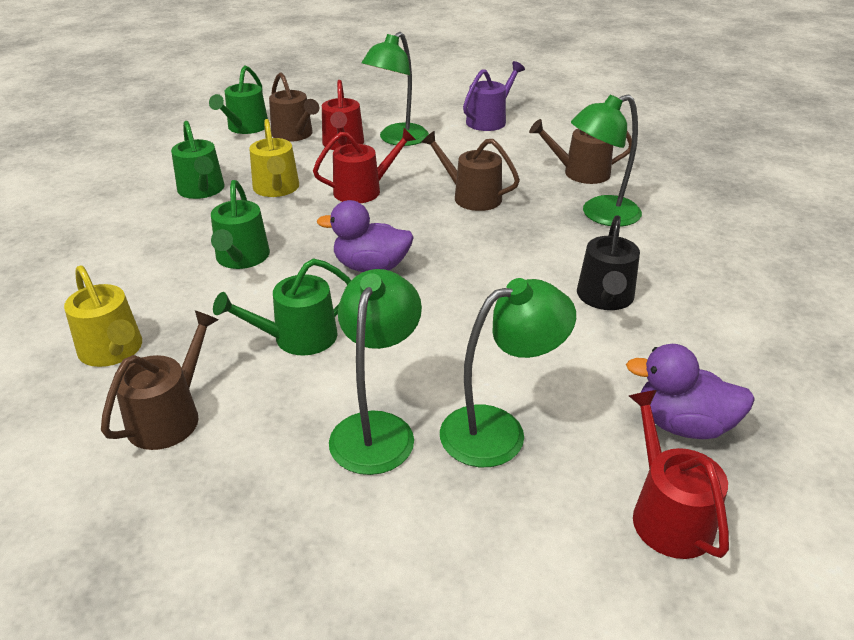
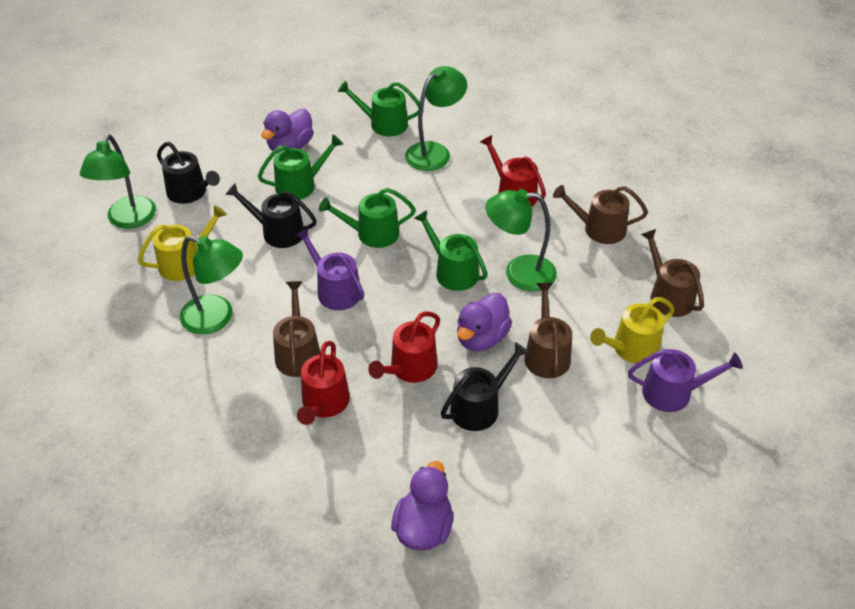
black watering can: [577,215,640,310] = 1 -> [157,142,220,204] [226,183,317,248] [441,342,529,431] = 3
purple duck: [317,200,414,272] [626,344,755,439] = 2 -> [261,109,314,153] [391,461,454,550] [457,293,512,351] = 3
purple watering can: [463,61,525,131] = 1 -> [295,228,364,310] [628,349,743,412] = 2

